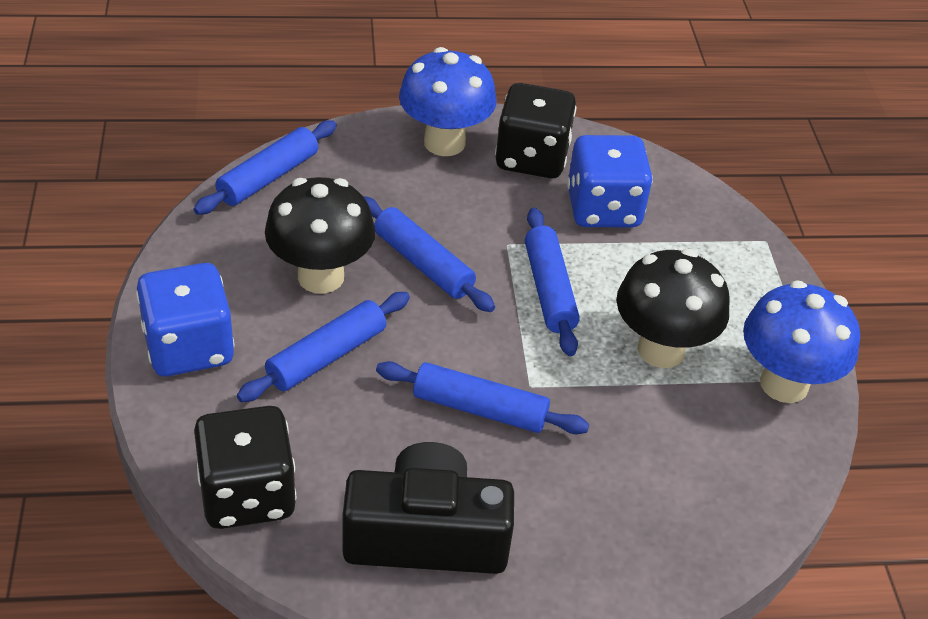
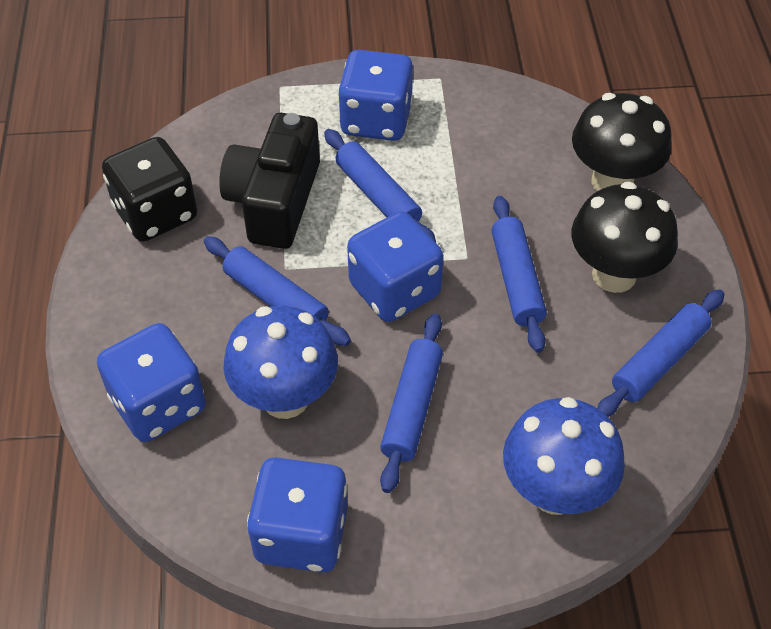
black dice: [194,406,297,529] [495,83,576,178] = 2 -> [102,137,197,242] = 1
blue dice: [136,263,235,376] [567,135,653,227] = 2 -> [97,323,206,442] [247,457,348,572] [338,50,413,141] [347,211,444,322] = 4

